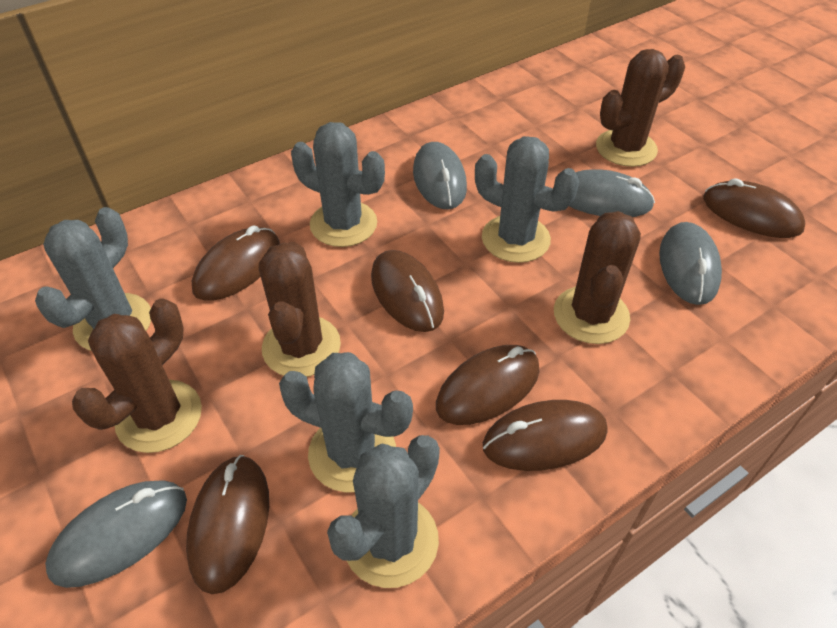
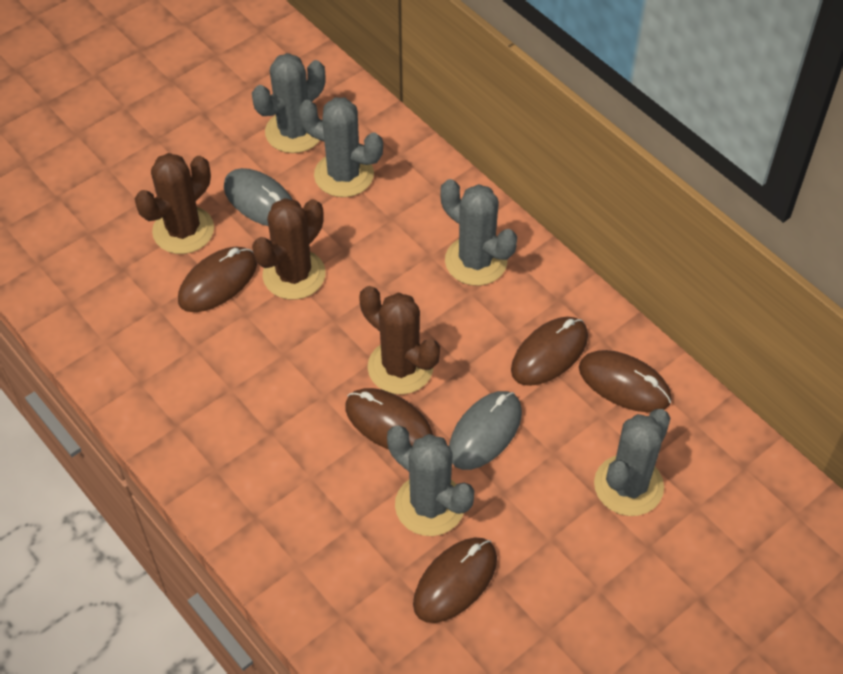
brown cactus: [72,298,202,453] [259,242,341,377] [554,211,641,344] [596,49,685,167] = 4 -> [135,153,214,254] [252,198,326,300] [359,286,440,395] = 3
brown mouse: [186,455,269,594] [192,225,280,301] [371,250,444,332] [436,345,540,425] [483,400,608,471] [703,178,805,238] = 6 -> [178,247,257,312] [345,388,433,450] [413,538,497,623] [511,317,588,386] [579,350,671,412] = 5
grey mouse: [45,480,187,588] [413,142,467,209] [569,169,655,217] [659,222,722,305] = 4 -> [224,168,293,226] [449,391,522,470] = 2

